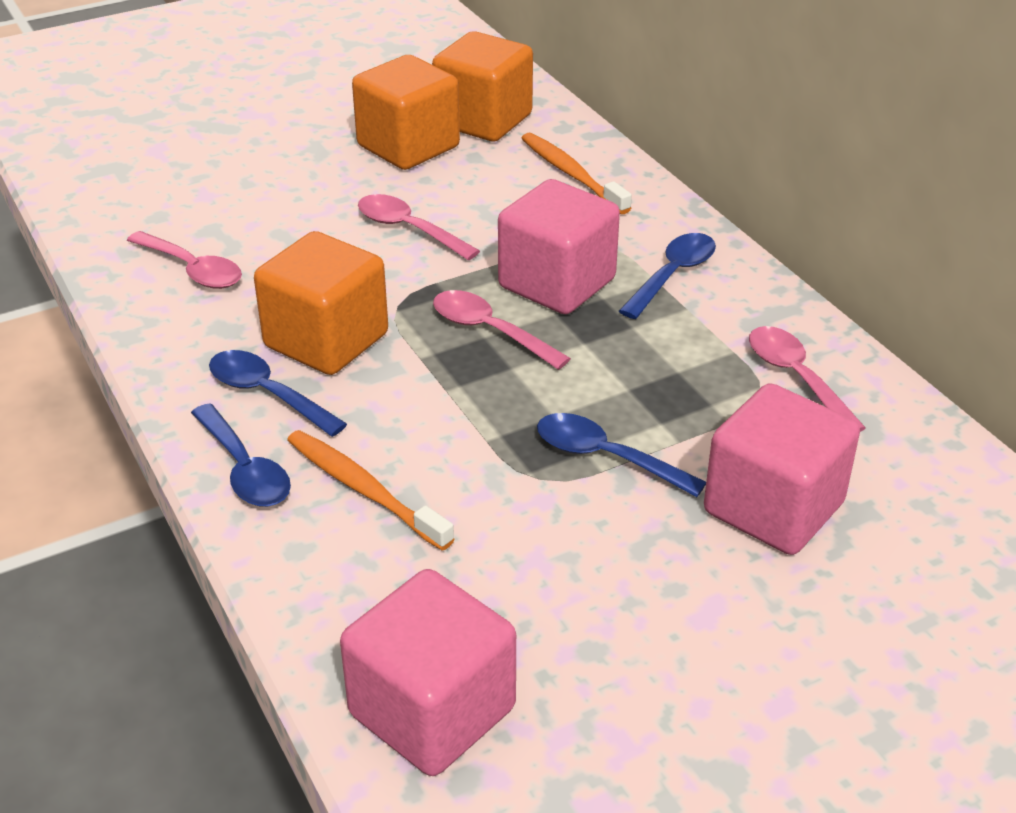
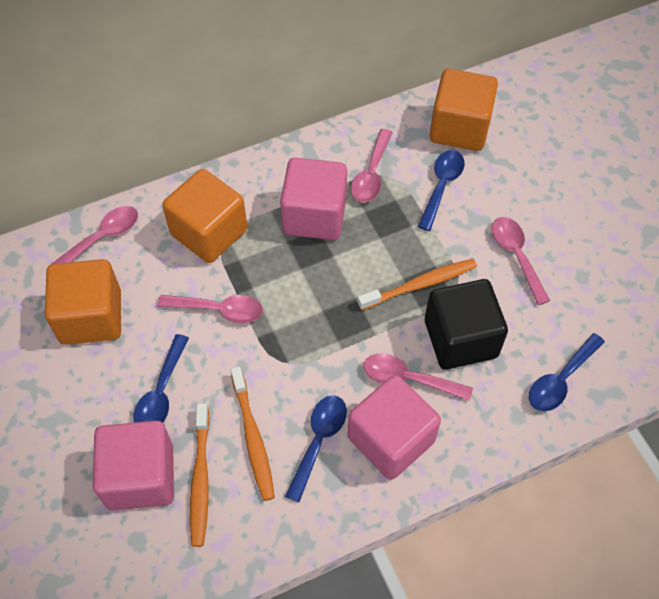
black cube: none = 0 -> [425,279,508,370] = 1
orange toothbrush: [287,430,454,551] [521,133,632,214] = 2 -> [190,403,210,547] [231,366,275,501] [357,259,477,310] = 3
pink spoon: [127,231,242,289] [358,194,480,260] [433,290,571,370] [749,326,866,432] = 4 -> [50,206,138,265] [158,295,263,323] [351,129,393,203] [364,354,473,401] [492,217,550,305] = 5

